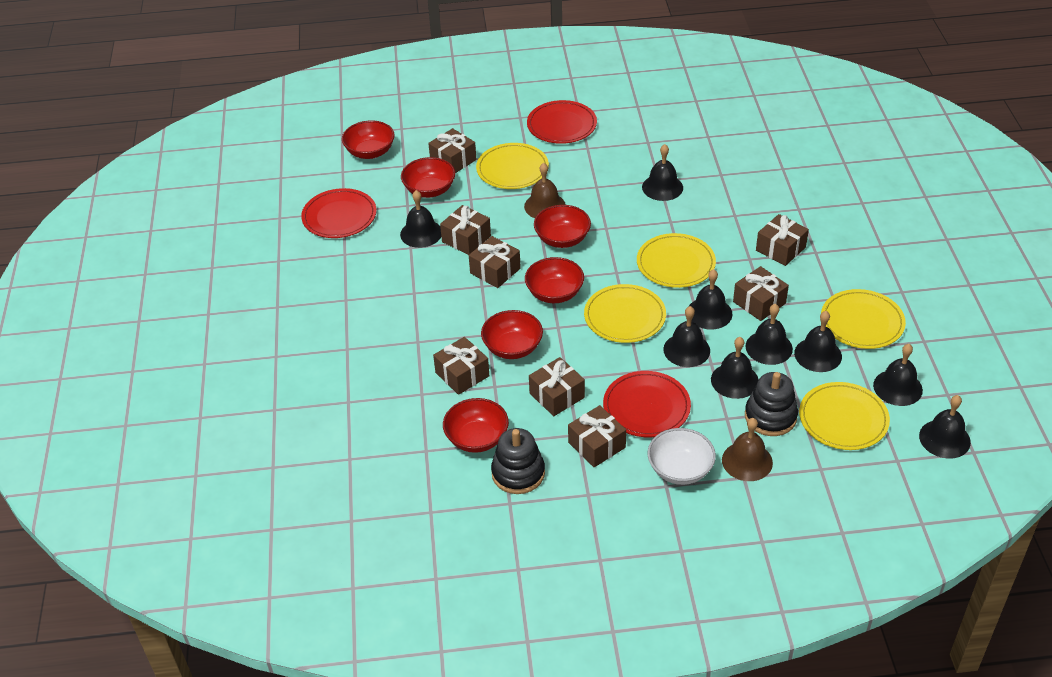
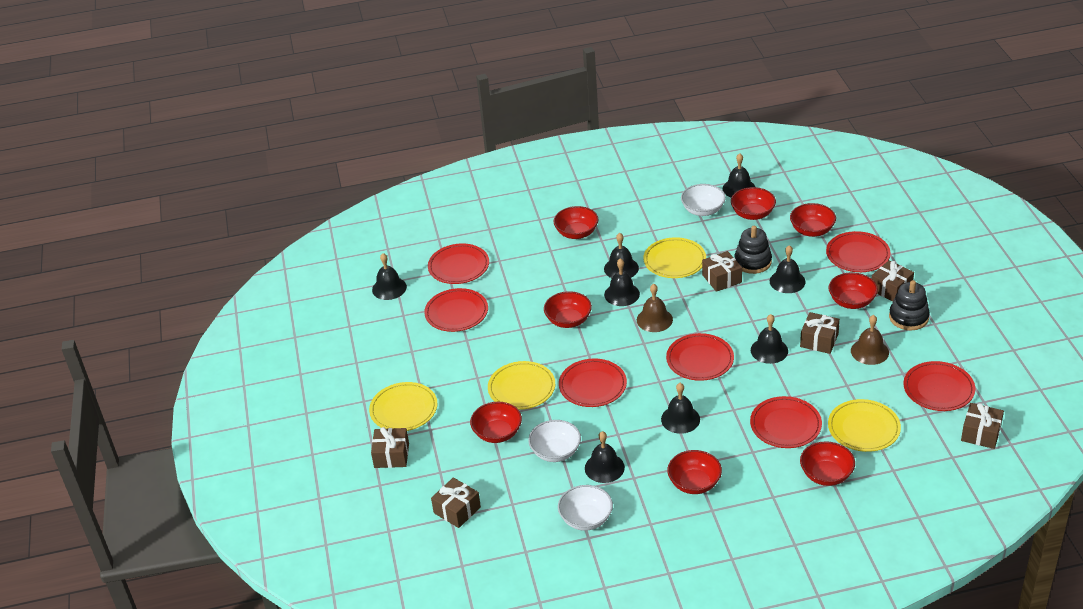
black bell: [400,190,441,248] [642,144,683,201] [663,306,710,367] [689,269,733,329] [711,337,759,399] [746,304,793,365] [794,311,842,372] [873,344,923,406] [919,395,971,459] = 9 -> [372,253,407,300] [585,431,625,483] [604,233,639,278] [604,258,640,306] [661,383,700,434] [723,153,755,198] [751,314,788,364] [770,245,806,293] = 8
brown gift: [428,128,477,173] [433,337,489,395] [440,205,491,255] [469,236,521,288] [529,357,585,416] [568,405,626,467] [733,266,789,321] [756,214,809,266] = 8 -> [371,427,409,468] [431,477,481,528] [702,251,742,292] [800,312,840,354] [872,260,914,301] [961,403,1004,449] = 6
red bowl: [342,120,395,159] [401,157,455,198] [443,398,509,453] [481,310,543,359] [525,257,584,303] [534,205,591,248] = 6 -> [470,402,522,443] [544,291,592,328] [554,206,599,239] [667,450,722,494] [731,187,776,220] [790,203,836,237] [800,441,855,486] [828,273,878,309] = 8
red plate: [301,188,377,238] [527,100,597,144] [603,371,691,437] = 3 -> [424,288,488,332] [428,243,489,284] [559,359,627,407] [666,333,734,381] [750,396,822,448] [826,231,891,272] [903,361,975,411] = 7
white bowl: [648,428,716,485] = 1 -> [528,420,581,462] [558,485,613,531] [681,184,726,216] = 3
yellow plate: [476,143,549,189] [584,284,666,343] [637,233,716,288] [799,382,890,450] [821,289,906,349] = 5 -> [369,382,437,431] [488,361,555,410] [644,237,706,278] [828,399,901,452] = 4

